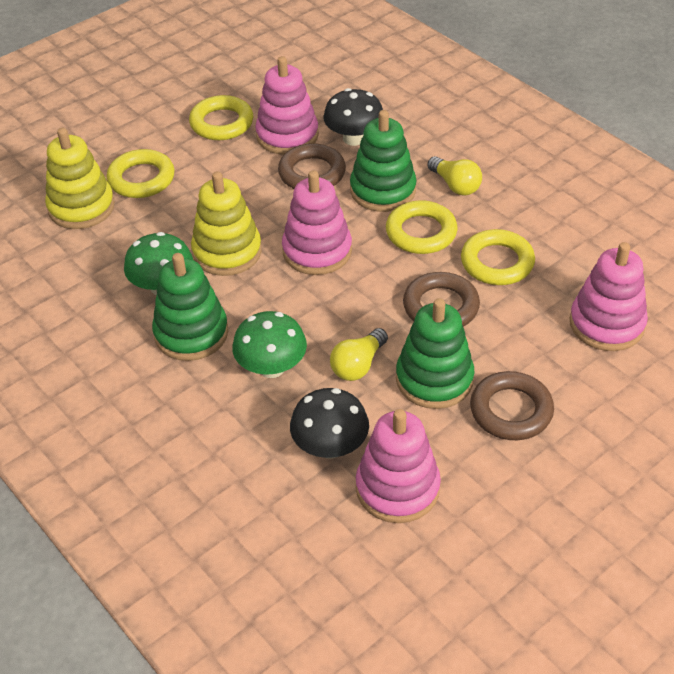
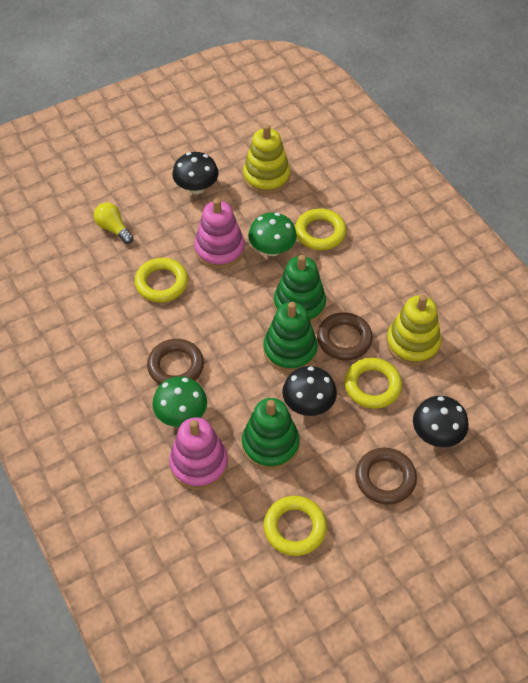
black mushroom: [290,388,369,459] [323,88,383,146] = 2 -> [172,152,219,194] [282,366,337,416] [413,396,469,447] = 3
pink stacking toy: [255,56,319,155] [282,170,352,275] [356,409,441,523] [570,242,648,351] = 4 -> [169,417,228,490] [194,198,245,269] = 2
yellow light bulb: [330,328,388,381] [427,156,482,195] = 2 -> [94,202,134,244] = 1

